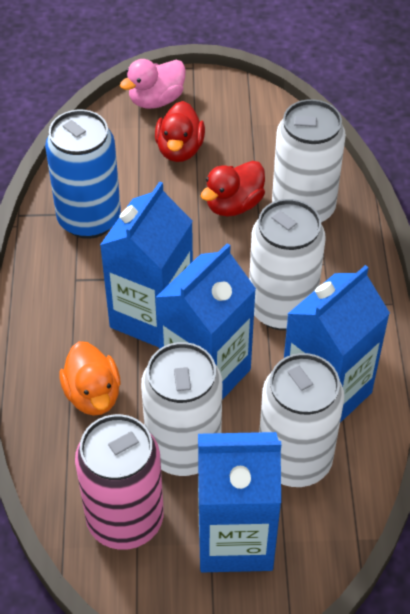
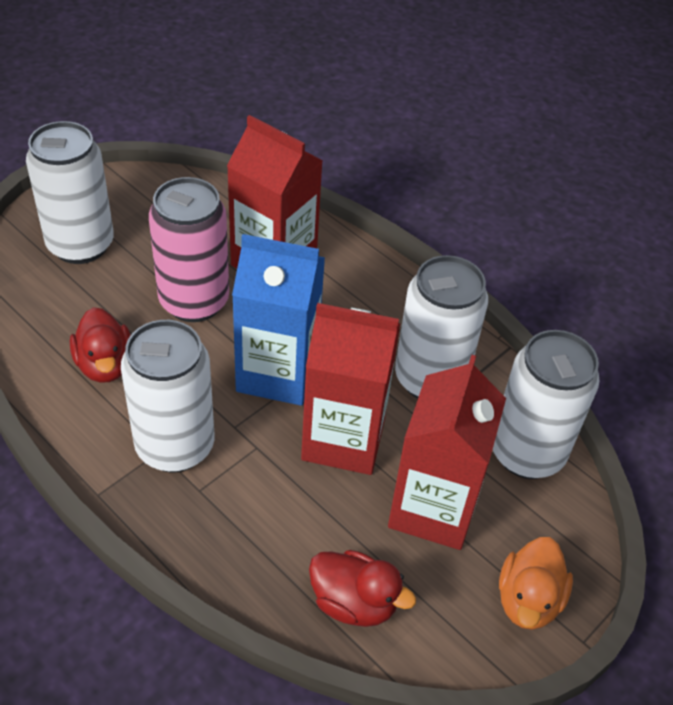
blue can: [45,110,121,239] = 1 -> none = 0
blue carton: [100,181,193,347] [156,243,256,400] [198,432,281,572] [284,265,390,423] = 4 -> [232,234,325,406] = 1
pink duck: [120,59,186,109] = 1 -> none = 0
red carton: none = 0 -> [227,115,323,269] [301,303,400,475] [388,355,506,550] = 3

